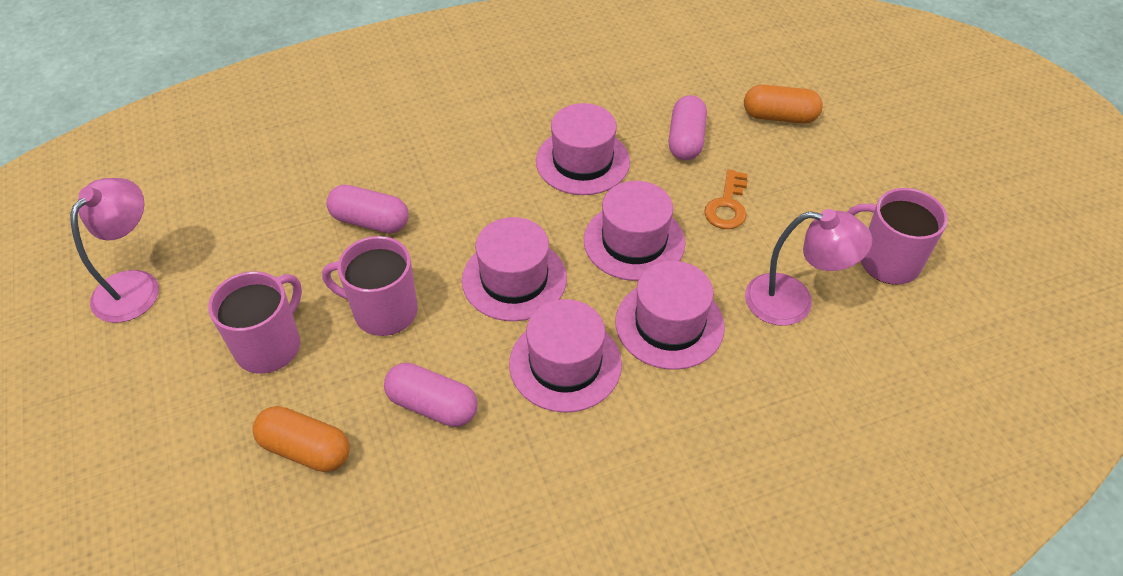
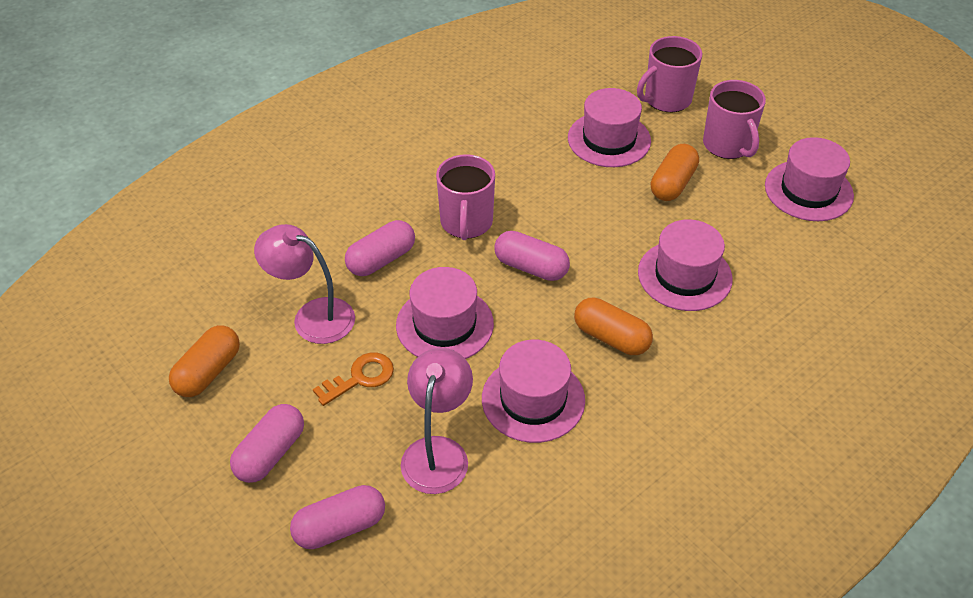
orange capsule: [253,406,350,472] [744,85,823,124] = 2 -> [169,325,240,397] [574,298,653,355] [651,144,699,201] = 3
pink capsule: [327,185,409,233] [384,363,477,427] [669,95,707,160] = 3 -> [230,404,304,483] [290,485,385,549] [345,220,415,276] [495,231,570,281] = 4

